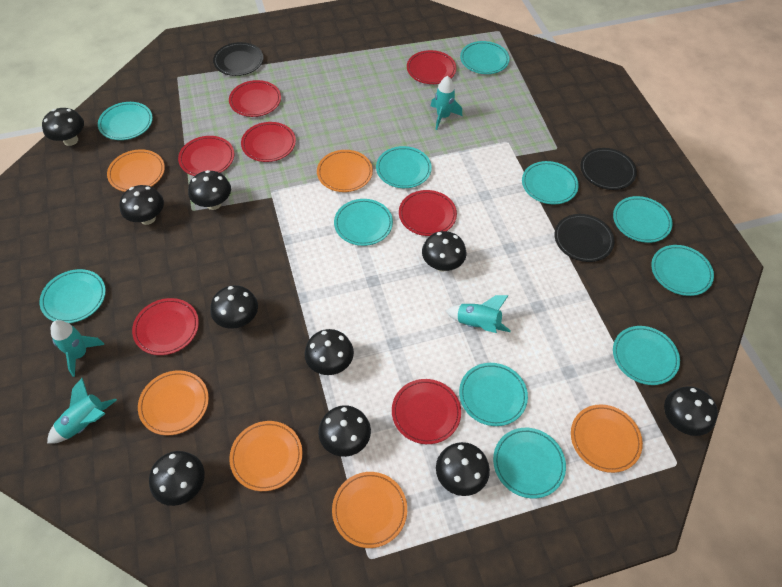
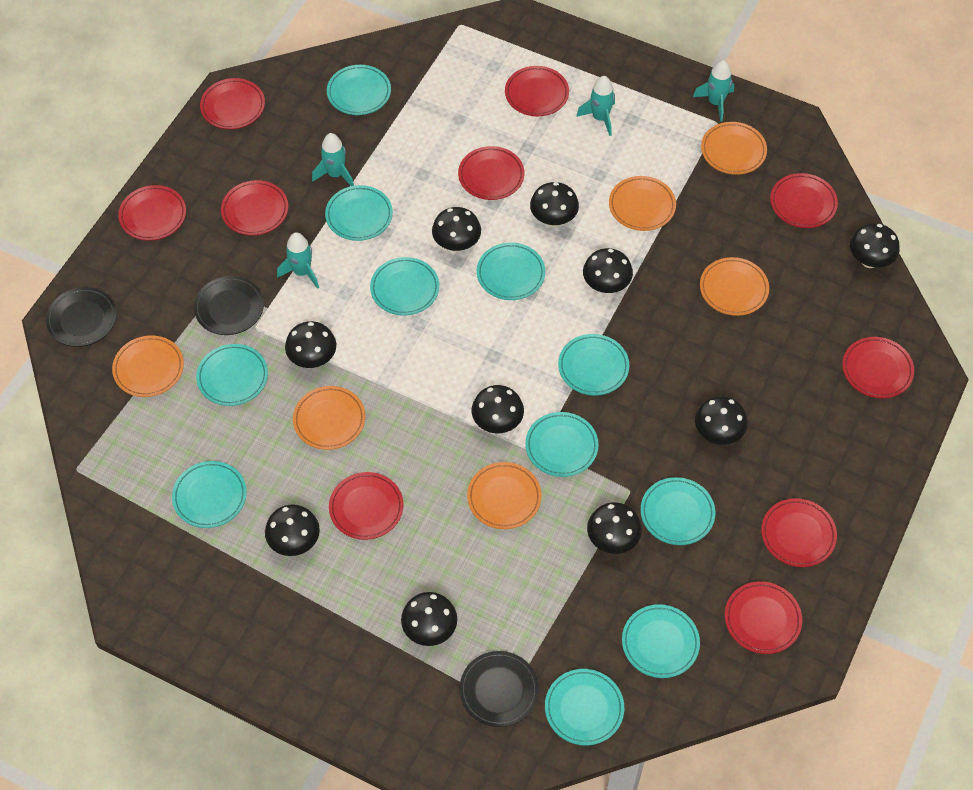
red plate: [132,298,199,355] [178,136,234,176] [229,80,281,117] [241,122,296,162] [392,379,461,444] [399,190,457,236] [407,50,457,84] = 7 -> [118,185,186,241] [200,78,265,129] [221,180,288,236] [329,472,403,540] [458,146,525,200] [505,66,569,116] [725,581,802,654] [761,498,837,567] [770,173,838,228] [842,337,914,398] = 10

